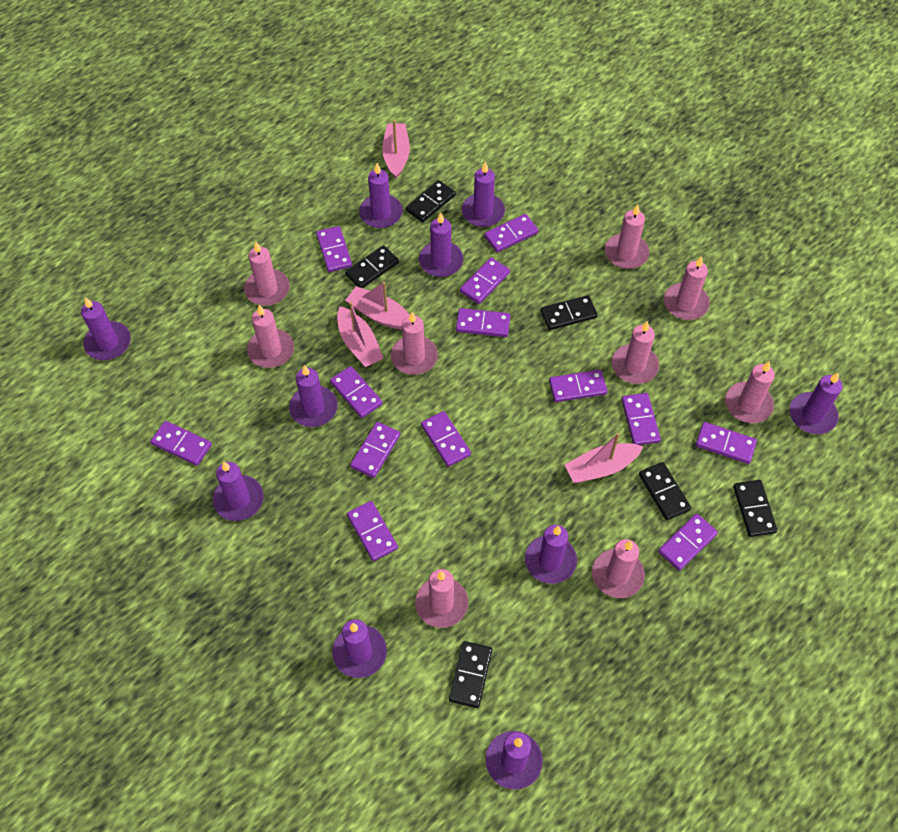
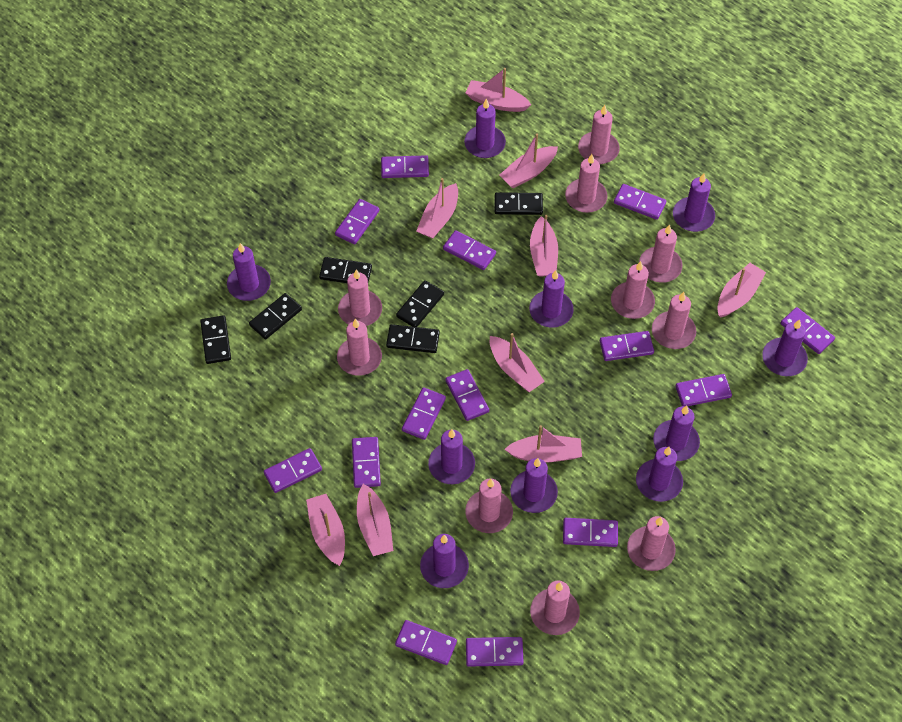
pink boat: [337,302,384,367] [345,281,410,330] [382,120,410,179] [565,433,643,483] = 4 -> [306,494,345,566] [357,484,393,556] [417,178,458,239] [465,68,531,112] [490,333,545,392] [499,133,558,188] [505,425,582,463] [530,215,558,276] [717,263,766,318] = 9
pink candle: [244,242,290,306] [247,305,294,368] [391,312,438,375] [415,569,468,628] [592,539,645,598] [605,204,649,269] [612,321,659,384] [664,256,710,320] [725,361,775,423] = 9 -> [337,319,382,376] [338,270,382,326] [465,478,513,533] [530,581,580,635] [565,154,608,213] [578,105,620,164] [611,261,655,319] [627,516,676,571] [639,224,683,283] [652,292,696,349] = 10
purple domino: [150,421,212,466] [316,226,352,272] [330,366,383,418] [347,501,398,561] [350,422,400,478] [421,411,471,467] [456,308,510,337] [460,258,510,304] [484,214,538,252] [549,370,607,402] [621,393,661,445] [658,514,718,571] [696,422,757,464] = 13 -> [264,448,322,493] [335,199,380,244] [352,437,381,488] [381,155,429,178] [395,620,457,665] [402,387,446,440] [443,230,496,270] [445,369,489,421] [466,637,524,667] [563,518,618,547] [600,331,654,361] [614,184,666,220] [675,374,732,406] [781,307,835,354] = 14

